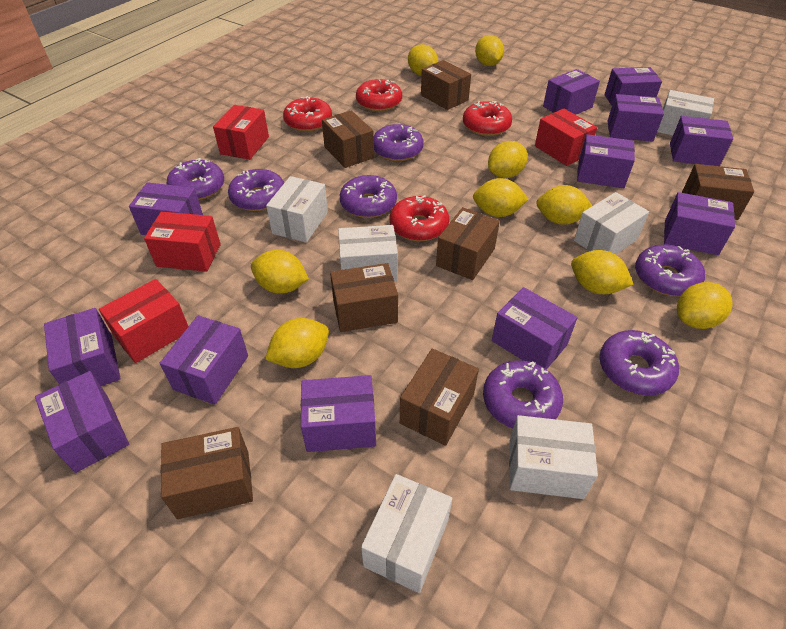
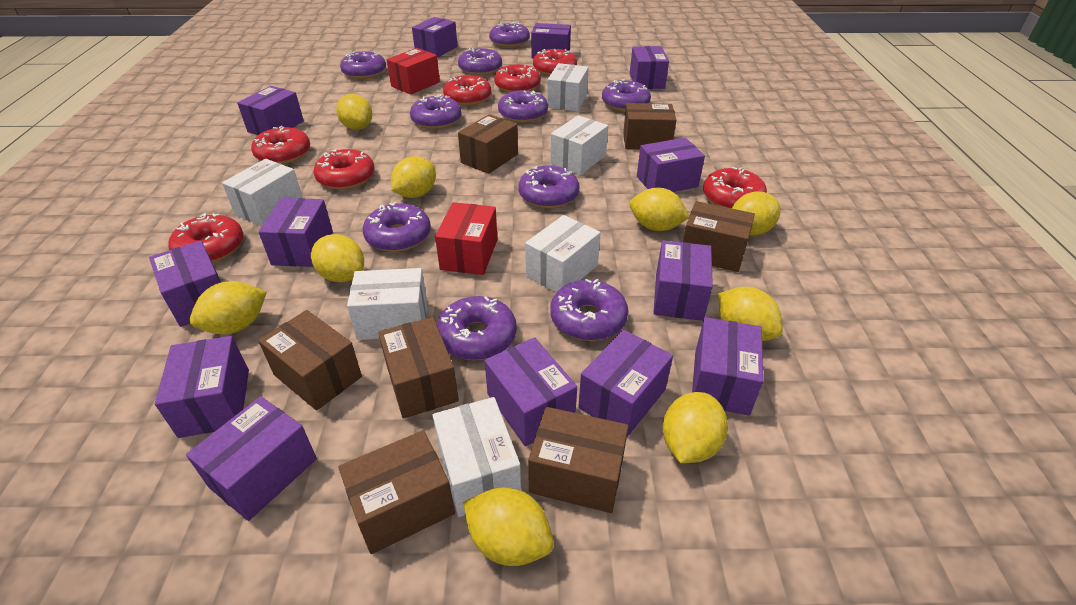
purple box: [35,371,129,473] [44,308,121,386] [129,182,203,235] [160,316,248,405] [301,375,376,452] [492,287,578,369] [543,69,600,115] [577,134,635,188] [605,67,662,106] [607,94,664,142] [664,192,735,255] [670,116,733,166] = 12 -> [149,240,221,327] [155,336,249,438] [186,396,317,521] [237,86,304,135] [258,198,333,267] [412,17,458,58] [485,337,577,447] [531,23,571,59] [578,330,673,437] [630,46,669,89] [637,138,705,192] [653,240,713,321] [692,317,763,416] = 13
purple donut: [166,158,224,200] [228,169,284,211] [340,175,397,218] [374,124,424,161] [483,360,563,428] [599,330,679,395] [635,244,705,296] = 7 -> [340,51,386,79] [363,202,431,252] [410,94,461,129] [437,296,517,360] [458,48,502,76] [489,22,530,48] [498,90,548,123] [518,166,579,208] [550,279,628,341] [602,79,651,112] = 10
red box: [99,279,189,363] [144,211,221,272] [213,105,269,160] [535,108,598,166] = 4 -> [387,48,440,95] [435,202,498,275] = 2
red donut: [283,96,332,132] [356,79,402,111] [390,195,449,241] [463,101,512,136] = 4 -> [168,213,244,263] [251,126,310,164] [313,149,375,190] [443,75,491,106] [494,64,541,93] [533,49,577,76] [703,167,767,208] = 7

